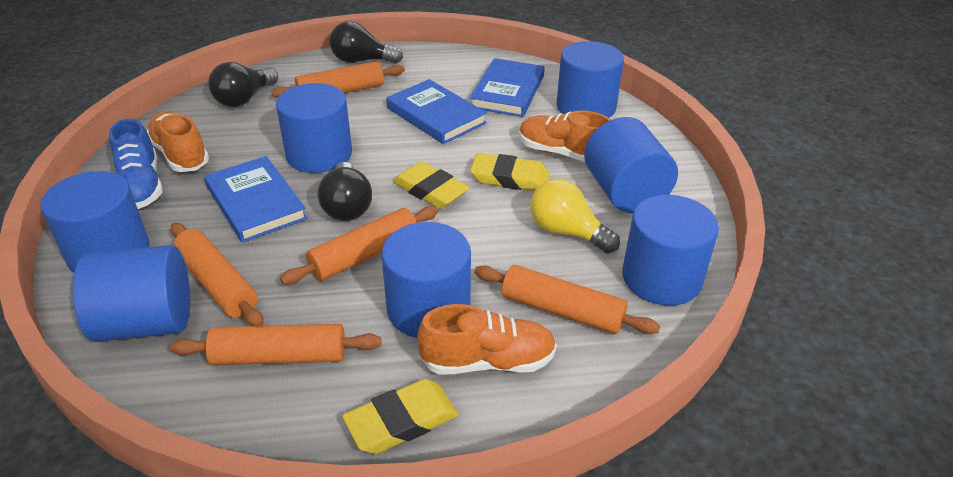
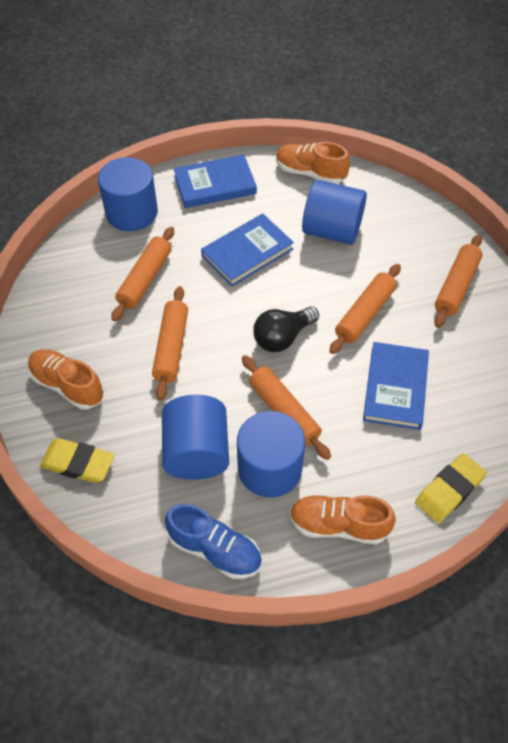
black light bulb: [208,62,278,107] [318,162,372,221] [330,21,403,64] = 3 -> [253,306,319,352] = 1
blue cylinder: [40,171,149,273] [73,245,190,342] [276,83,352,173] [382,222,471,338] [556,41,624,118] [584,117,678,213] [622,195,719,306] = 7 -> [98,157,158,231] [162,395,229,480] [237,411,305,497] [302,180,367,245] = 4
yellow eraser: [342,379,459,454] [393,162,470,208] [470,153,549,191] = 3 -> [40,438,114,483] [415,453,487,523] = 2
yellow light bulb: [530,179,620,253] = 1 -> none = 0

